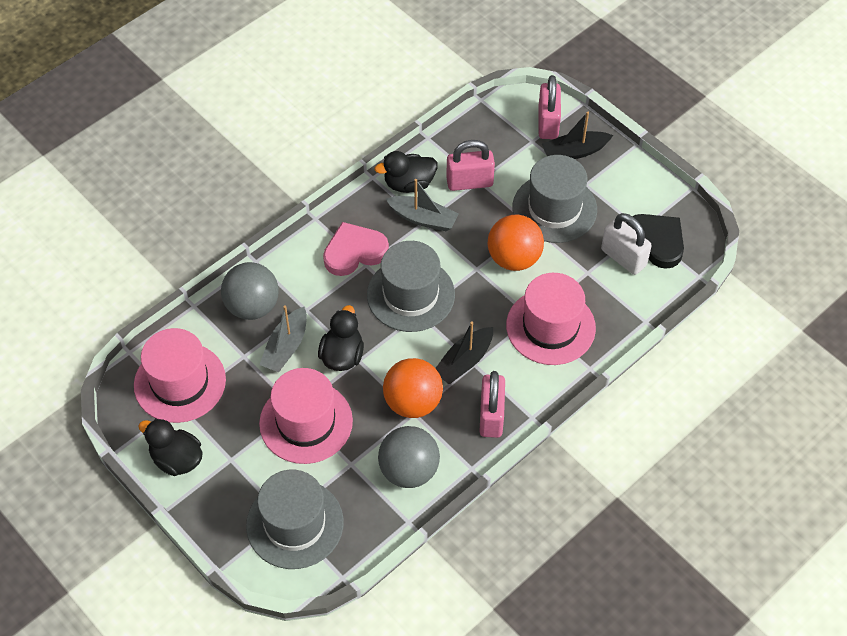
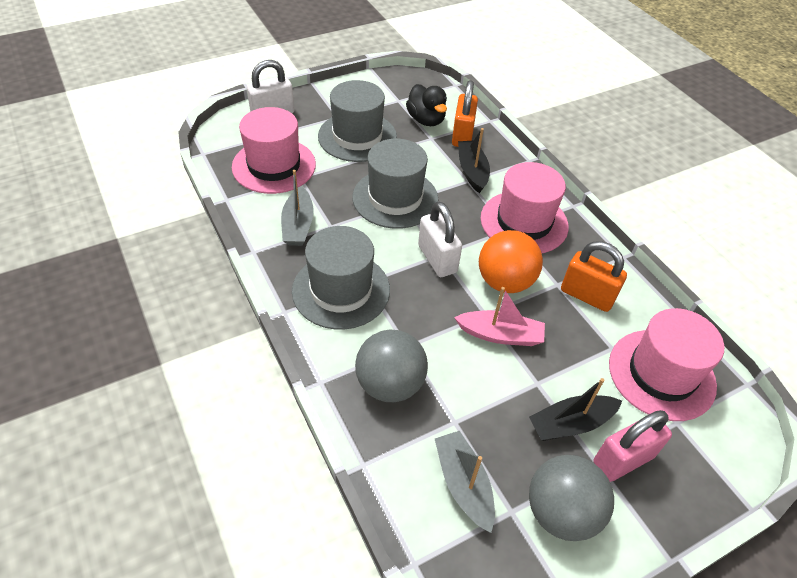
black duck: [138,418,202,476] [318,305,364,371] [374,151,438,193] = 3 -> [406,84,447,126] = 1
black heart: [626,214,684,269] = 1 -> none = 0
orange ball: [383,358,443,418] [488,215,544,271] = 2 -> [479,230,543,293] = 1
orange padlock: none = 0 -> [452,80,478,147] [561,241,627,312] = 2
pink boat: none = 0 -> [454,287,545,346] = 1
pink heart: [323,222,389,276] = 1 -> none = 0
pink padlock: [446,140,495,191] [479,371,505,438] [538,75,561,139] = 3 -> [594,410,672,482] = 1
white padlock: [601,213,652,275] = 1 -> [247,60,294,113] [418,201,462,277] = 2

